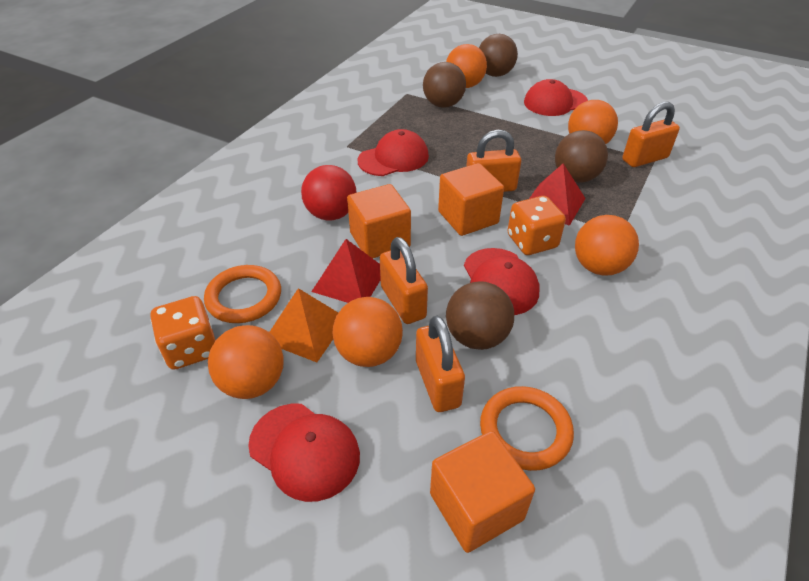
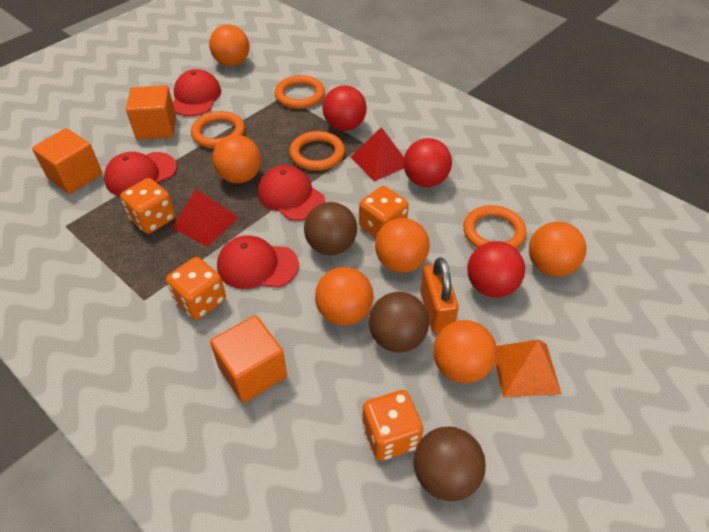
brown ball: [423,62,466,108] [446,281,514,350] [479,34,518,77] [555,130,608,183] = 4 -> [304,202,357,255] [369,292,429,353] [414,427,486,501] = 3
orange ball: [208,325,284,399] [333,297,403,367] [446,44,487,88] [568,100,618,144] [575,215,639,276] = 5 -> [209,24,249,66] [212,135,261,183] [315,267,374,325] [375,218,430,273] [433,320,497,383] [529,222,587,277] = 6
orange dice: [150,296,216,370] [508,196,566,255] = 2 -> [120,178,176,234] [166,257,226,320] [359,186,409,238] [362,390,423,461] = 4
orange padlock: [380,237,428,324] [416,316,465,412] [466,130,521,192] [622,102,680,167] = 4 -> [420,257,459,333] = 1
orange ring: [204,265,281,323] [480,386,574,471] = 2 -> [191,111,245,149] [275,75,325,109] [289,131,345,171] [463,205,526,249] = 4
red ball: [301,165,357,220] = 1 -> [322,85,367,131] [403,138,452,187] [467,241,525,298] = 3

